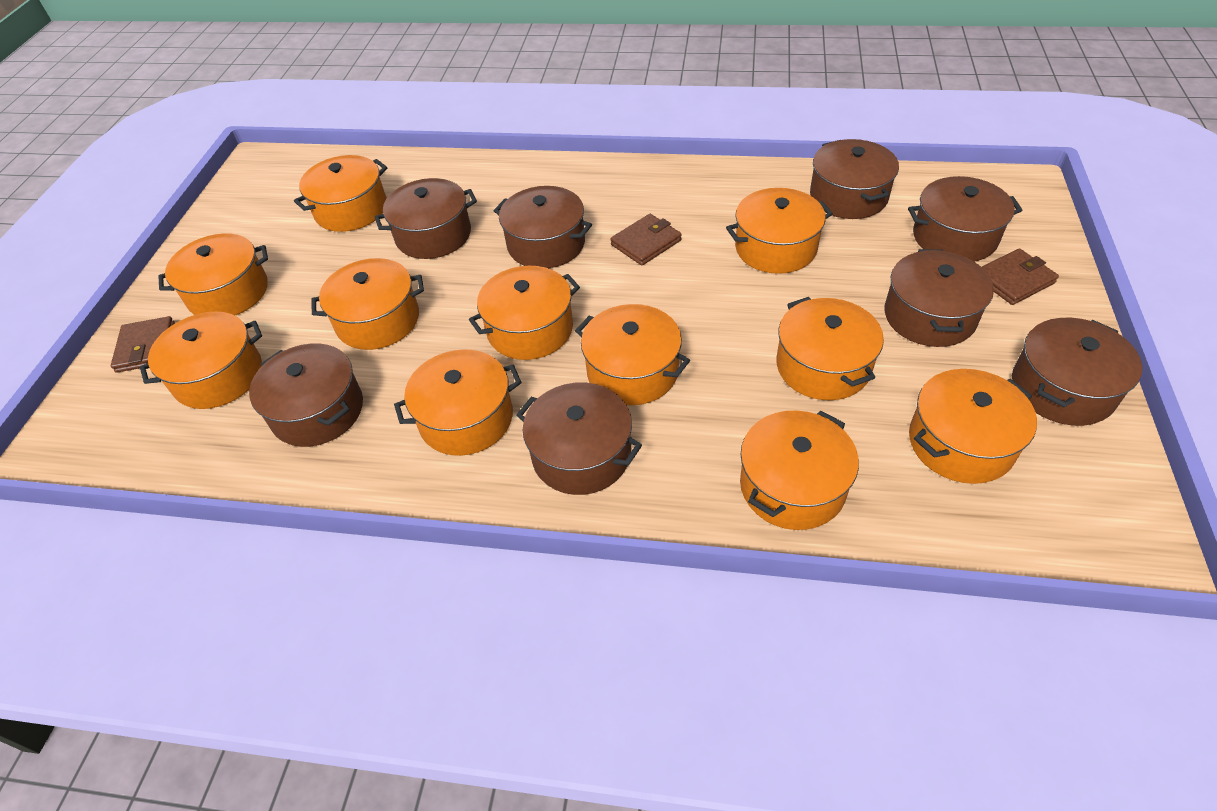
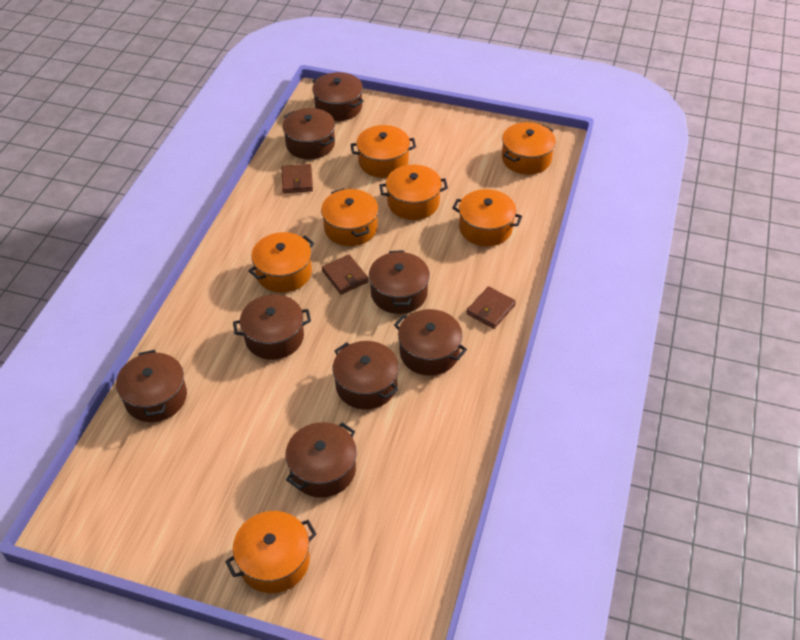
orange pot: [140,311,262,409] [158,233,268,316] [294,155,387,232] [311,258,424,350] [394,349,521,456] [469,266,580,360] [575,304,690,405] [726,188,833,274] [740,410,859,530] [776,297,884,400] [909,369,1037,484] = 11 -> [225,511,317,593] [249,232,314,293] [321,188,379,246] [350,125,416,178] [379,165,448,220] [452,189,522,246] [502,122,556,175] = 7

